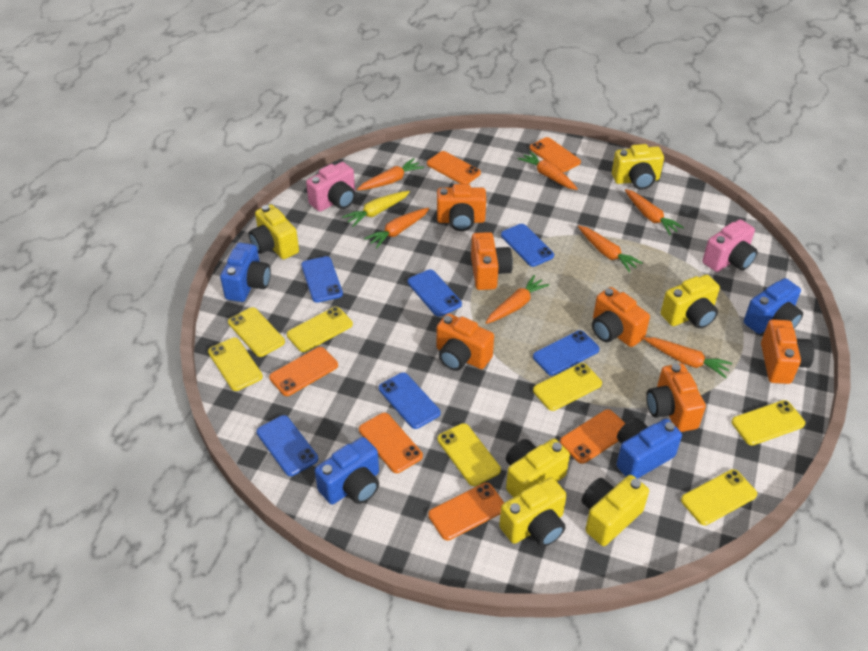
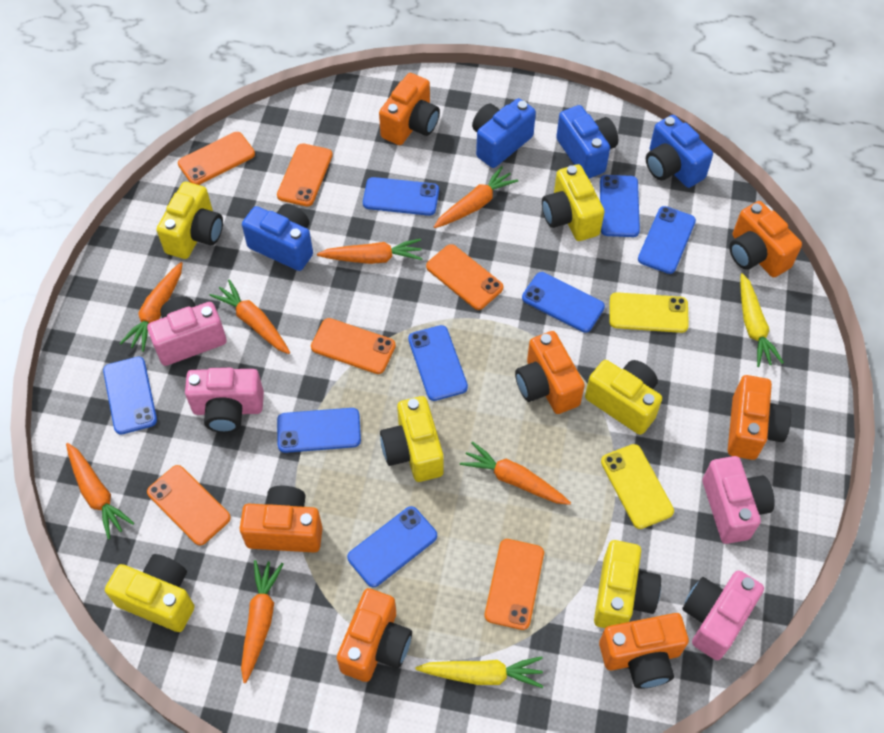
blue phone: [257,415,318,476] [301,256,343,303] [379,372,441,429] [408,269,462,317] [501,224,554,267] [533,330,600,376] = 6 -> [103,357,157,435] [277,408,361,453] [347,506,437,587] [363,177,439,216] [408,325,468,401] [522,272,605,333] [600,175,640,237] [638,206,696,274] = 8
orange camera: [437,184,486,231] [437,313,494,371] [471,232,513,290] [592,287,650,347] [646,363,706,432] [761,319,814,384] = 6 -> [240,486,323,553] [337,588,412,682] [379,73,440,145] [515,331,585,414] [599,613,689,689] [728,375,791,460] [729,201,802,277] = 7
pink camera: [306,162,355,212] [702,219,758,272] = 2 -> [147,296,227,366] [185,367,264,433] [682,570,764,660] [702,456,775,544] = 4
yellow carrot: [342,191,410,227] = 1 -> [416,656,543,688] [740,273,784,367] = 2
yellow phone: [208,338,263,391] [228,307,285,357] [287,307,353,352] [438,423,501,486] [533,363,602,411] [681,469,757,525] [731,400,805,445] = 7 -> [601,444,674,529] [609,292,689,333] = 2

